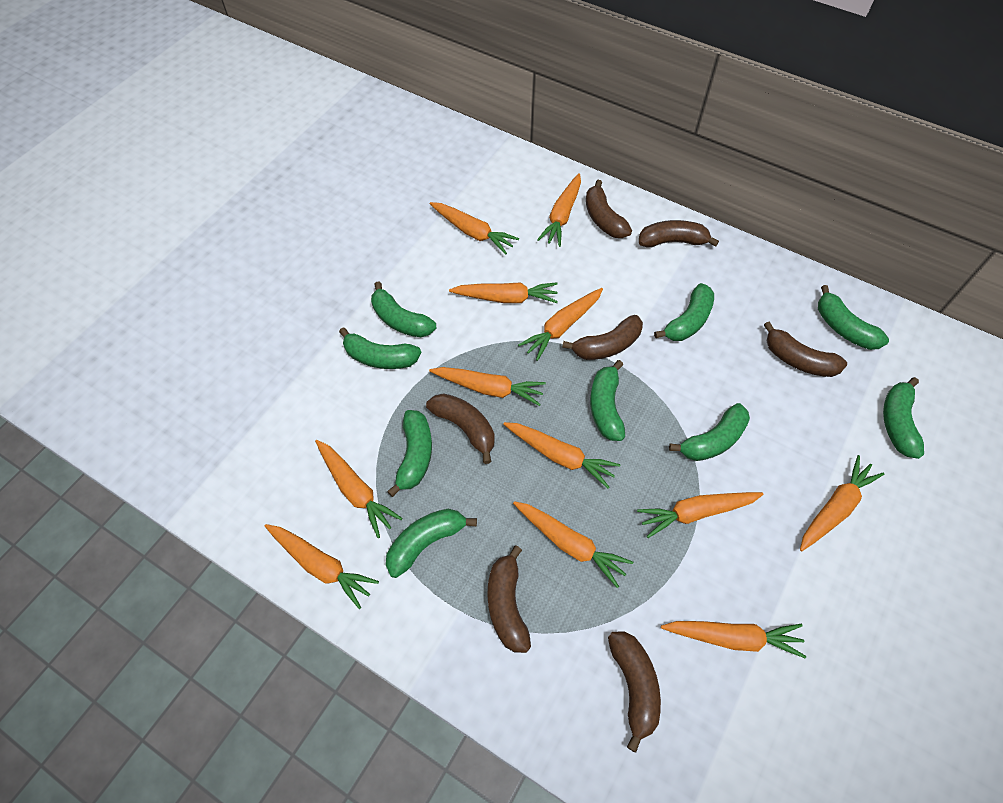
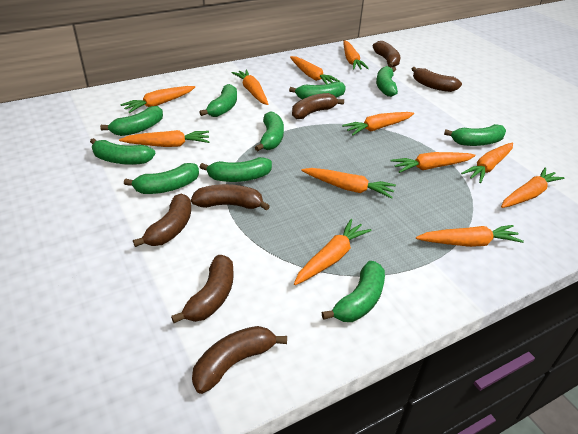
green banana: [339,327,421,369] [371,281,436,337] [386,509,477,578] [387,410,432,497] [590,360,625,441] [654,283,714,341] [669,403,750,461] [818,285,889,350] [883,377,924,459] = 9 -> [90,138,156,165] [100,106,163,136] [124,163,199,194] [199,84,237,117] [200,157,272,182] [255,111,284,151] [289,82,346,99] [322,261,385,322] [376,66,398,97] [444,124,506,146] = 10

